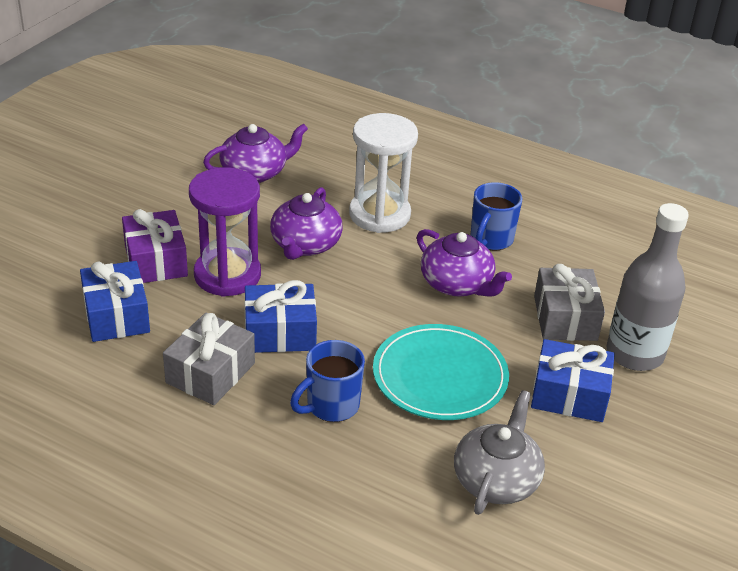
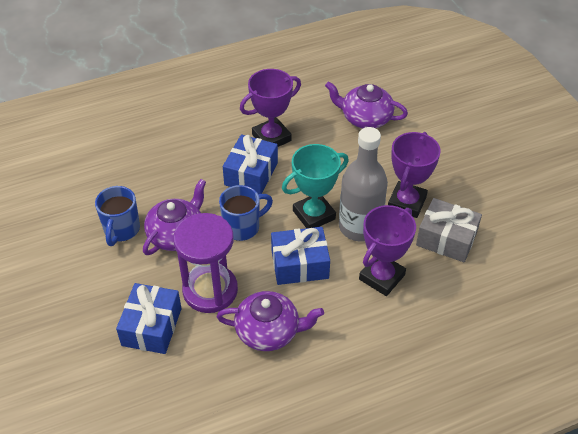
grey gift: [163,313,255,405] [534,264,605,341] = 2 -> [416,198,482,262] = 1
grey teapot: [454,390,545,515] = 1 -> none = 0
purple gift: [122,209,188,283] = 1 -> none = 0
purple trophy: none = 0 -> [240,69,301,147] [359,205,416,296] [388,132,441,218] = 3
turquoise plate: [373,324,509,420] = 1 -> none = 0
turquoise trophy: none = 0 -> [282,144,349,228] = 1
white hourglass: [349,113,418,233] = 1 -> none = 0

